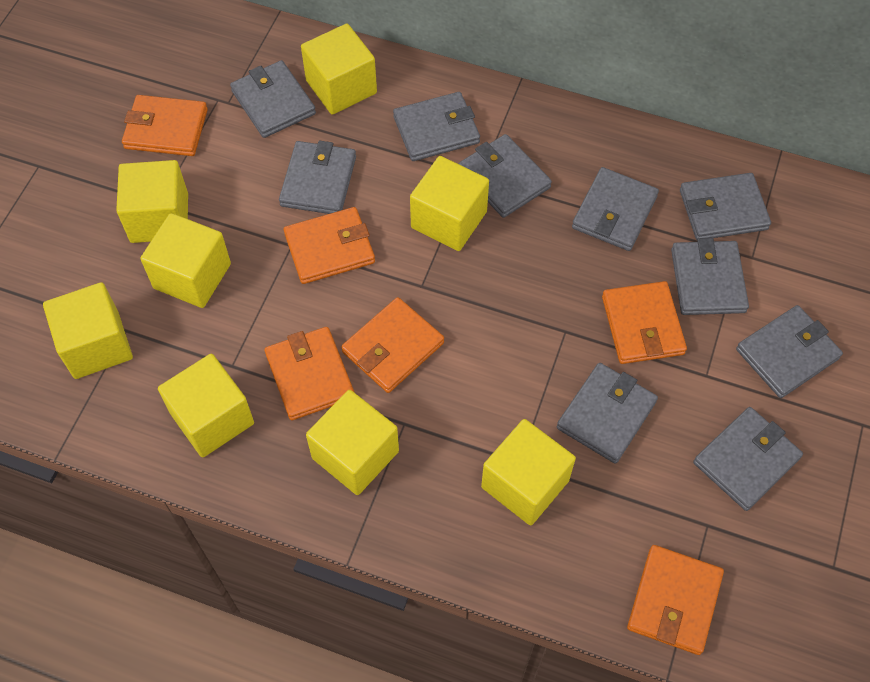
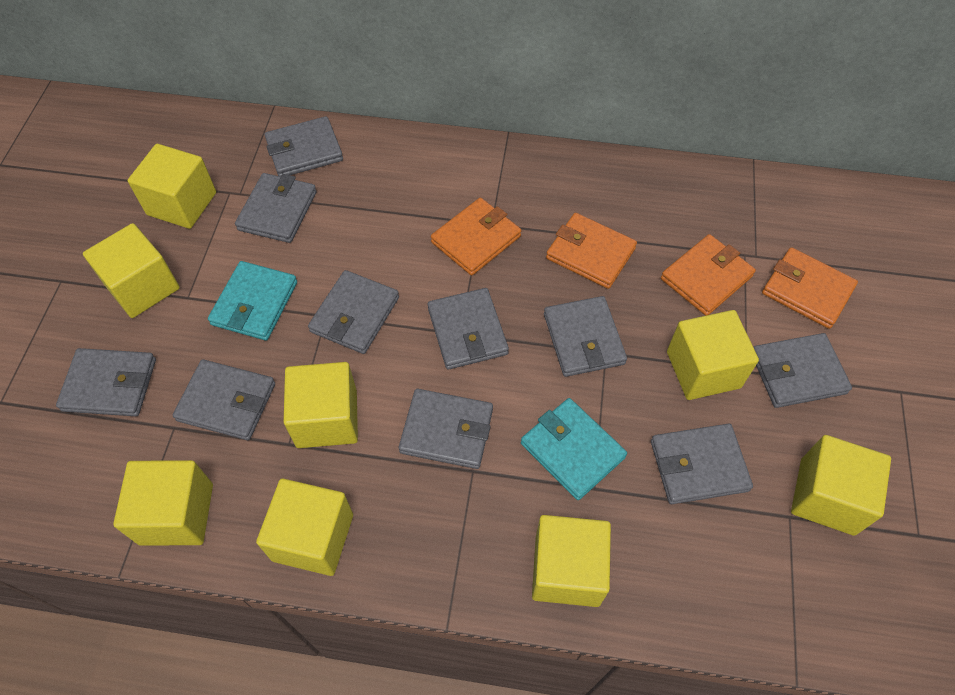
orange wallet: [122,95,208,156] [265,327,354,421] [284,207,375,284] [341,297,444,393] [602,281,687,364] [627,545,724,655] = 6 -> [431,198,521,276] [546,213,637,289] [661,234,756,316] [762,247,858,329] = 4
turquoise wallet: none = 0 -> [208,261,297,340] [521,398,627,500] = 2

